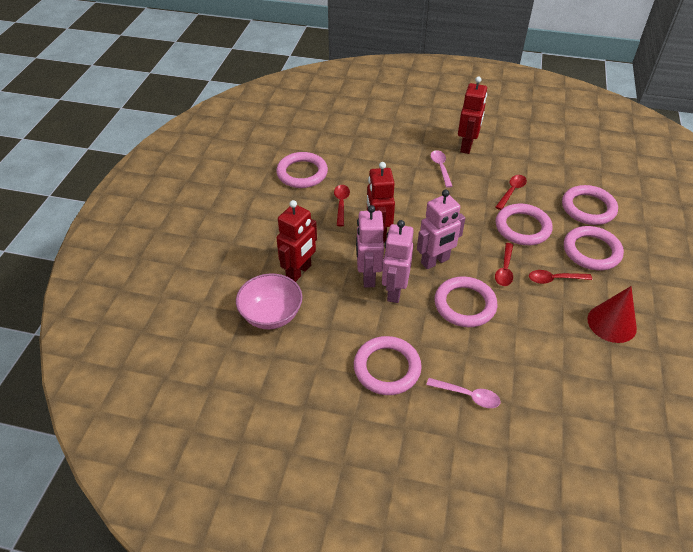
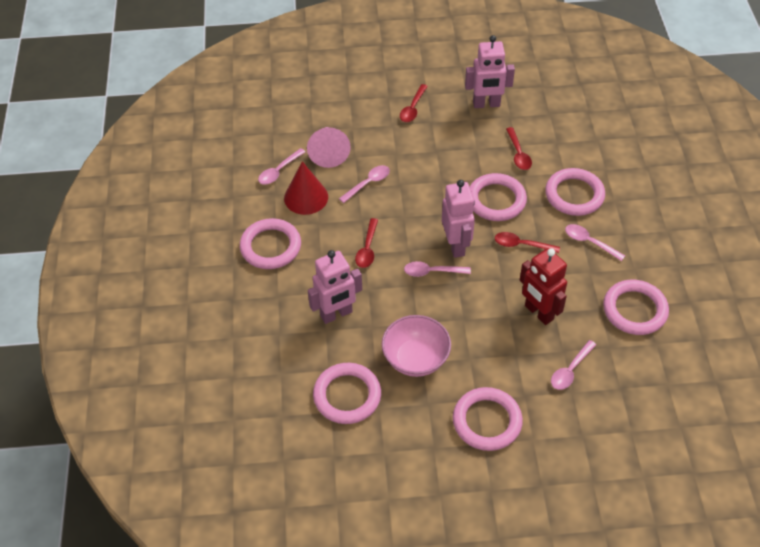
pink cone: none = 0 -> [307,127,351,168] = 1
pink spoon: [426,378,500,408] [430,150,452,188] = 2 -> [258,148,305,185] [339,165,390,203] [404,261,471,277] [551,340,596,390] [565,224,625,261] = 5
red robot: [276,200,317,282] [367,162,395,242] [458,76,487,154] = 3 -> [520,248,567,325] = 1

